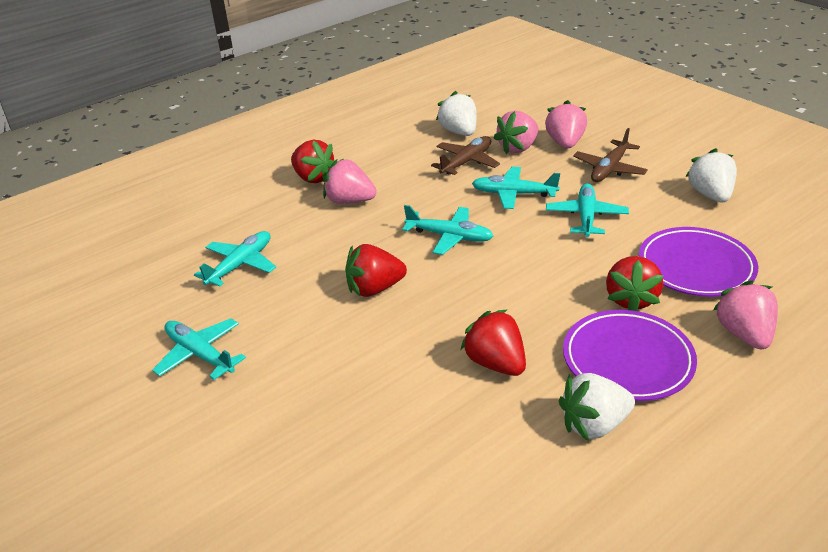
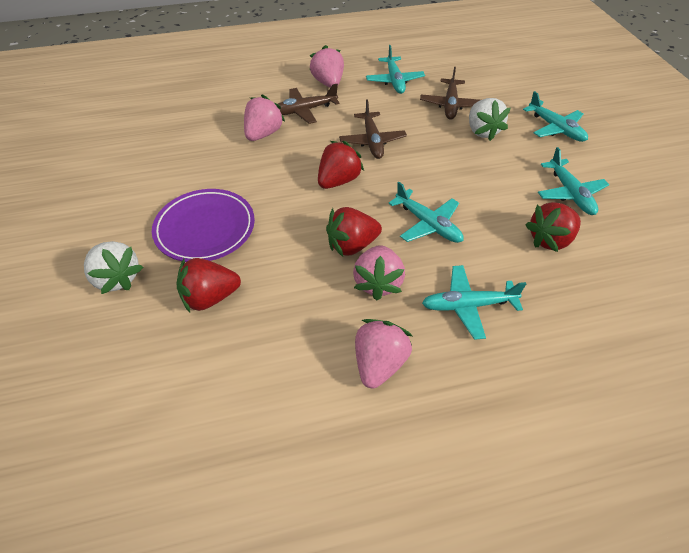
brown plane: [431,136,500,175] [573,128,648,182] = 2 -> [278,84,340,124] [339,99,407,159] [420,67,480,120] = 3
purple plate: [563,310,697,401] [639,227,758,297] = 2 -> [152,189,255,262] = 1
white strawberry: [436,91,477,136] [559,373,635,441] [686,148,737,202] = 3 -> [84,241,143,294] [469,98,511,141] = 2

